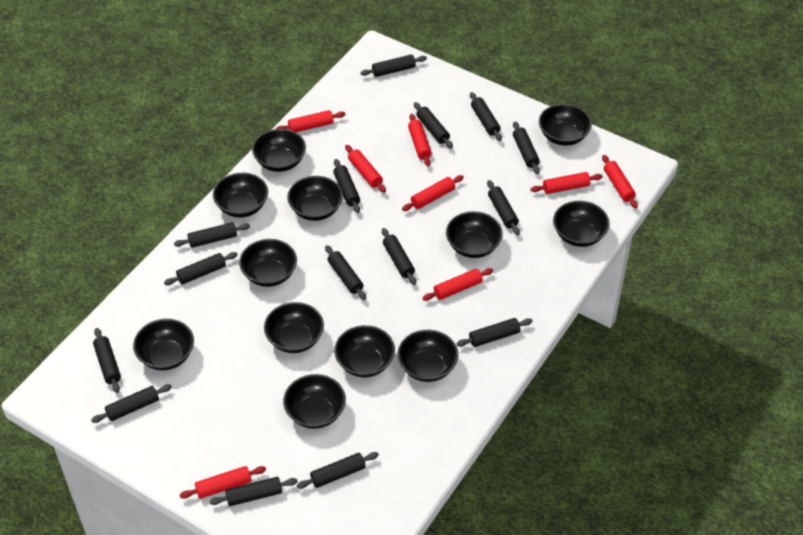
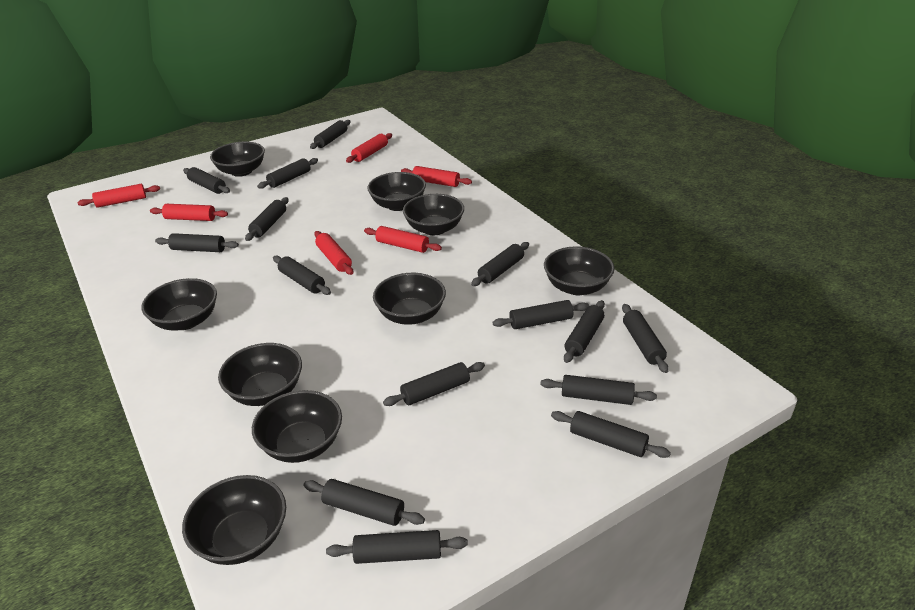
black bowl: [133,319,194,370] [213,173,268,218] [239,239,297,287] [252,129,306,172] [264,302,324,353] [283,374,346,429] [287,176,343,221] [334,325,395,377] [397,330,458,382] [446,211,503,258] [539,104,592,146] [553,201,610,247] = 12 -> [142,278,217,331] [182,475,286,565] [210,141,265,177] [218,343,302,406] [252,390,342,463] [367,172,426,211] [373,273,446,325] [403,194,464,235] [544,247,614,295] = 9
red rolling pin: [180,466,266,499] [276,110,346,132] [345,145,386,193] [402,175,464,211] [408,114,432,166] [423,268,493,301] [531,172,603,194] [602,155,637,209] = 8 -> [77,184,160,208] [150,204,228,221] [314,231,353,275] [346,133,392,163] [364,226,442,253] [401,166,472,187] = 6

